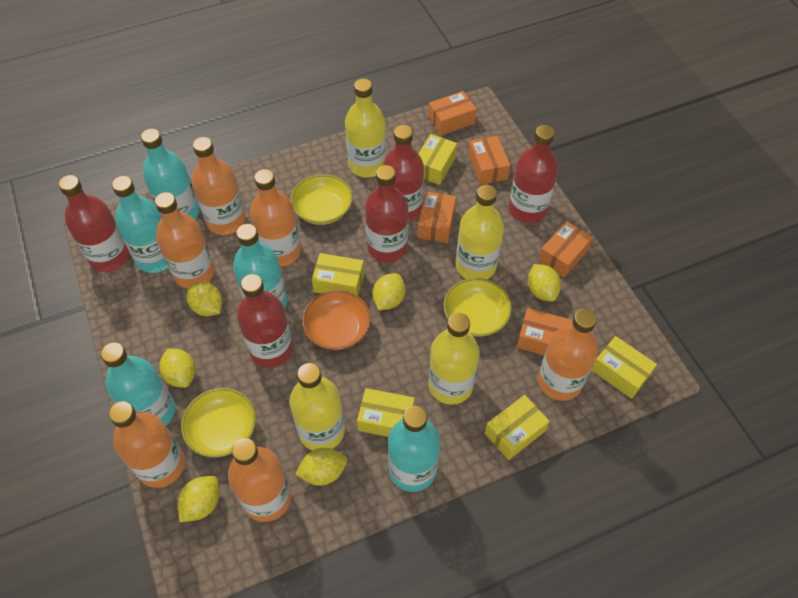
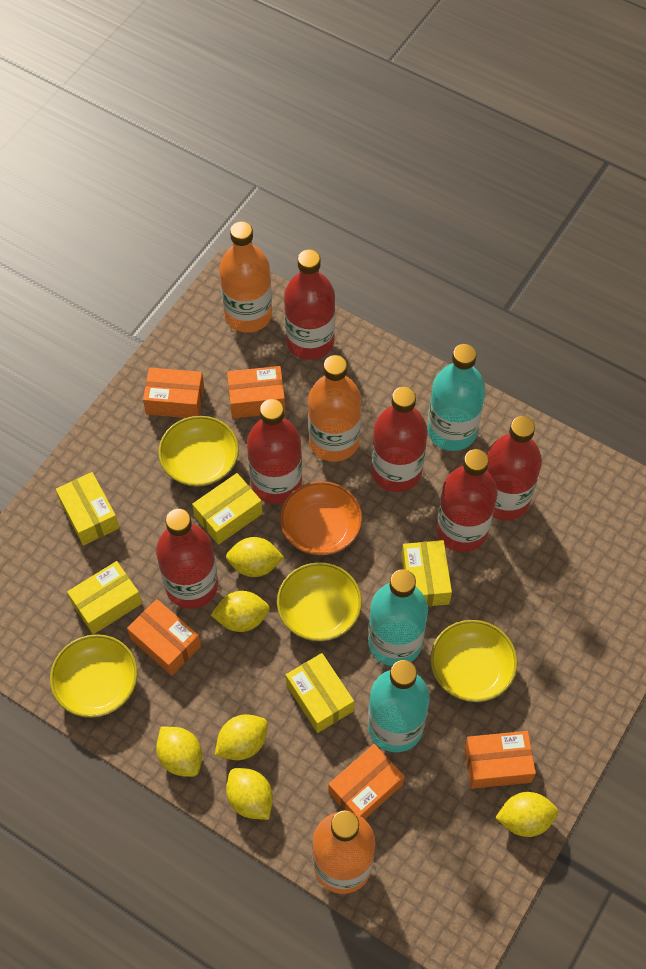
orange bottle: [109,401,185,488] [155,192,215,289] [192,137,246,235] [228,438,291,522] [250,169,301,266] [538,309,598,401] = 6 -> [219,222,272,333] [308,355,361,462] [313,810,375,894] = 3
red bottle: [59,175,130,272] [237,274,293,368] [365,165,408,263] [382,125,424,223] [508,125,558,223] = 5 -> [156,509,218,609] [247,399,302,504] [284,250,335,360] [371,387,428,492] [436,449,498,552] [487,416,542,520] = 6
turquoise bottle: [101,342,175,426] [112,176,168,273] [141,129,200,219] [233,224,287,309] [388,406,440,492] = 5 -> [368,569,428,666] [368,660,430,752] [427,344,486,451] = 3
yellow bottle: [290,363,345,451] [345,79,386,178] [428,313,480,405] [456,185,504,279] = 4 -> none = 0
yellow bowl: [181,388,256,458] [290,174,353,225] [444,278,512,337] = 3 -> [50,634,138,718] [158,416,239,487] [277,562,362,641] [430,620,518,702] = 4

